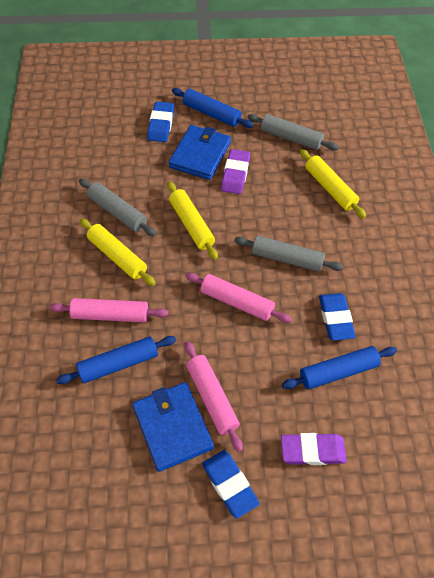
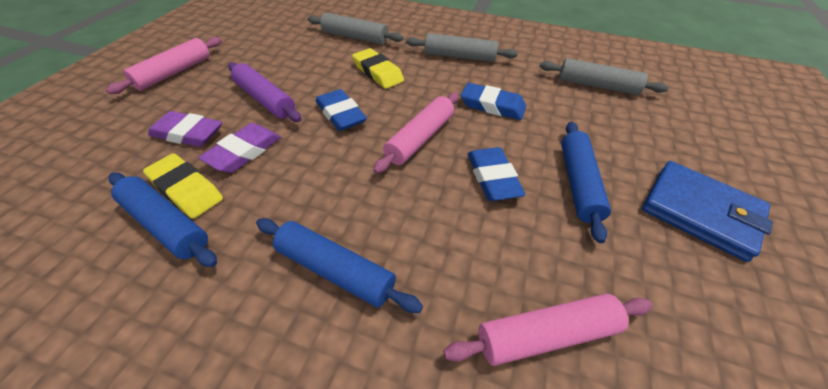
blue wallet: [132,382,214,472] [169,125,231,180] = 2 -> [642,161,773,262] = 1
purple rolling pin: none = 0 -> [228,62,301,122] = 1
yellow eraser: none = 0 -> [143,153,223,219] [352,48,404,89] = 2
yellow rolling pin: [80,219,156,286] [167,181,218,260] [300,149,366,218] = 3 -> none = 0

